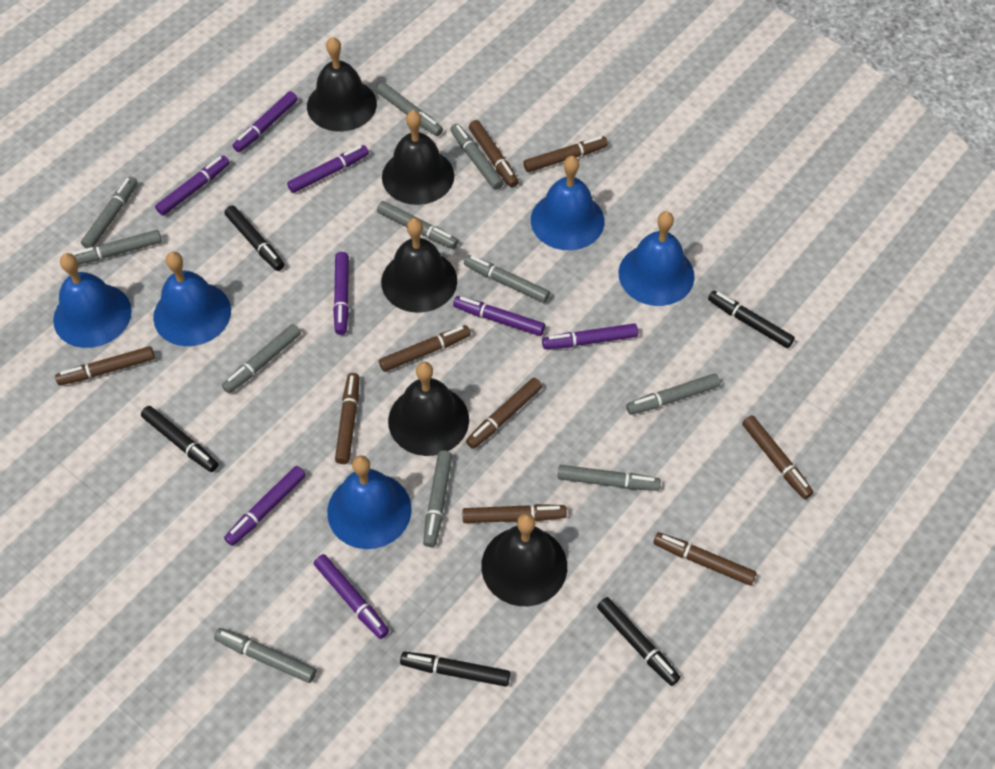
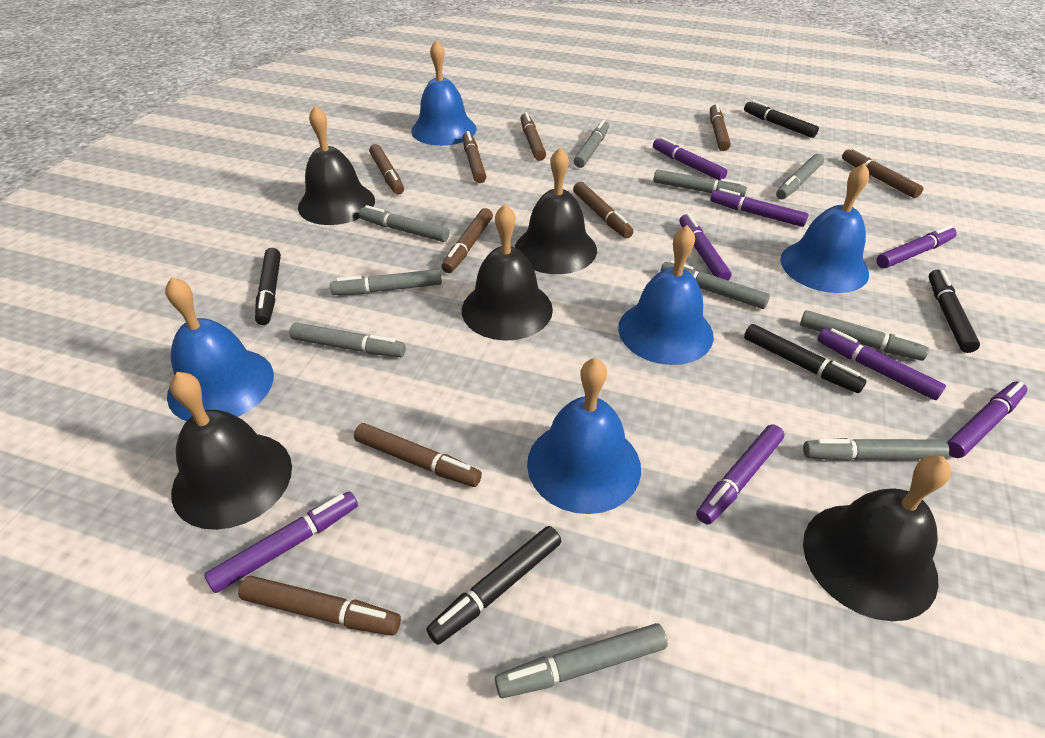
grey marker: [72,230,162,265] [81,176,138,249] [214,628,316,683] [222,324,301,393] [376,82,443,136] [377,201,458,249] [423,450,452,547] [451,124,504,190] [464,255,550,303] [558,465,661,491] [626,373,720,415] = 11 -> [289,323,406,357] [330,269,442,295] [359,205,449,242] [495,623,668,698] [574,120,609,168] [654,169,747,197] [661,260,770,309] [776,154,824,199] [800,310,929,361] [803,438,950,461] = 10

